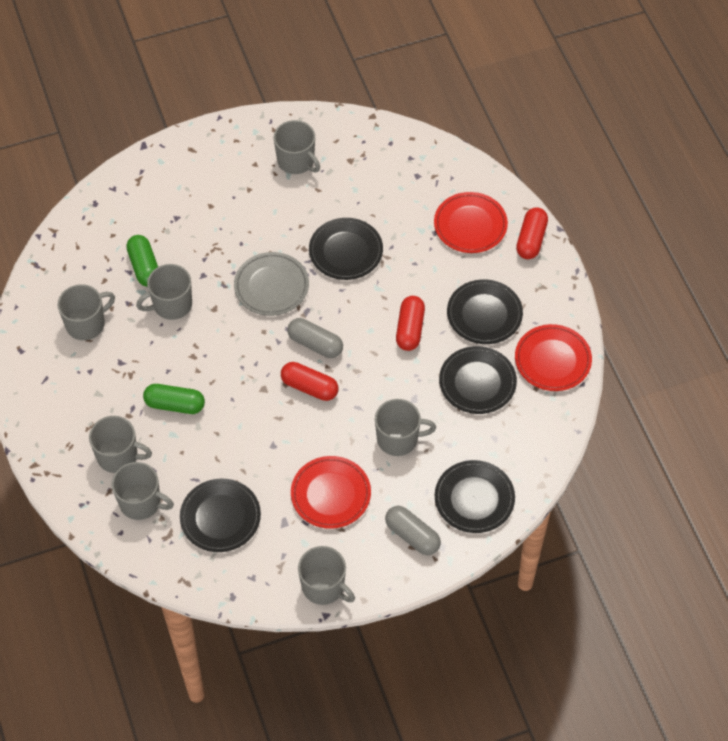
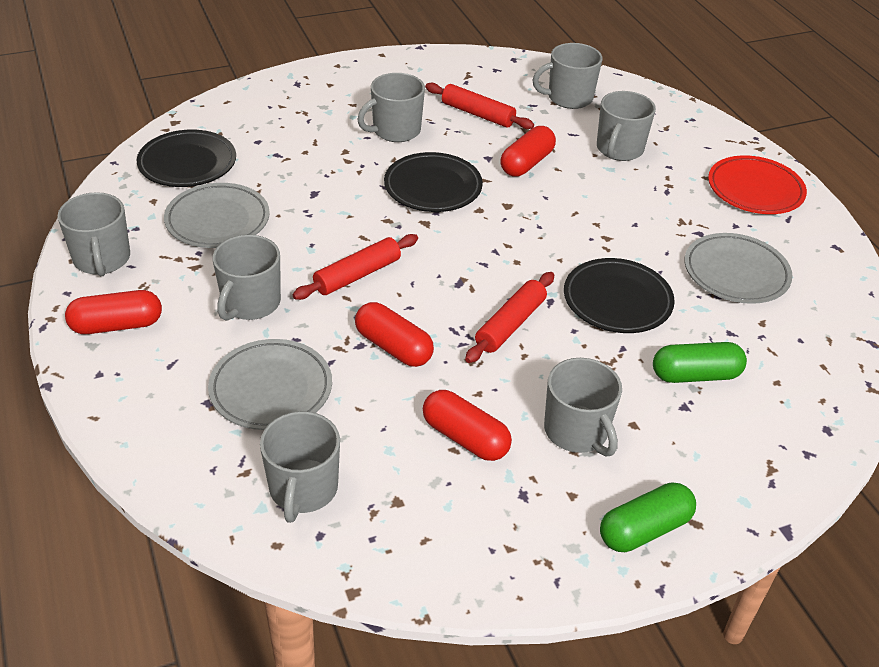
black plate: [180,479,261,552] [309,218,383,280] [435,460,515,533] [439,346,517,414] [447,279,523,344] = 5 -> [137,130,236,187] [384,152,483,212] [564,258,675,333] = 3
grey capsule: [287,318,343,358] [385,506,441,555] = 2 -> none = 0
grey plate: [234,252,309,316] = 1 -> [164,183,270,248] [208,339,332,430] [685,233,793,304] = 3
red capsule: [281,362,338,401] [396,296,425,351] [516,207,548,259] = 3 -> [65,290,162,334] [355,302,434,367] [423,390,512,461] [500,126,556,177] = 4
red plate: [291,456,371,529] [434,192,508,253] [515,324,592,391] = 3 -> [708,155,807,214] = 1
red rolling pin: none = 0 -> [293,234,418,300] [425,83,534,129] [465,272,554,363] = 3

